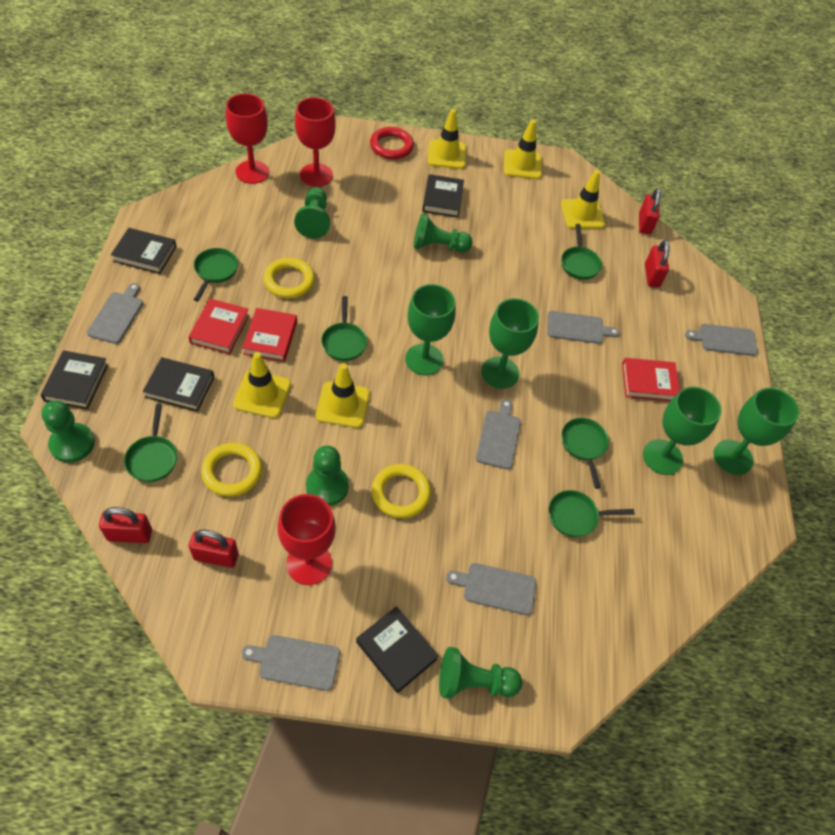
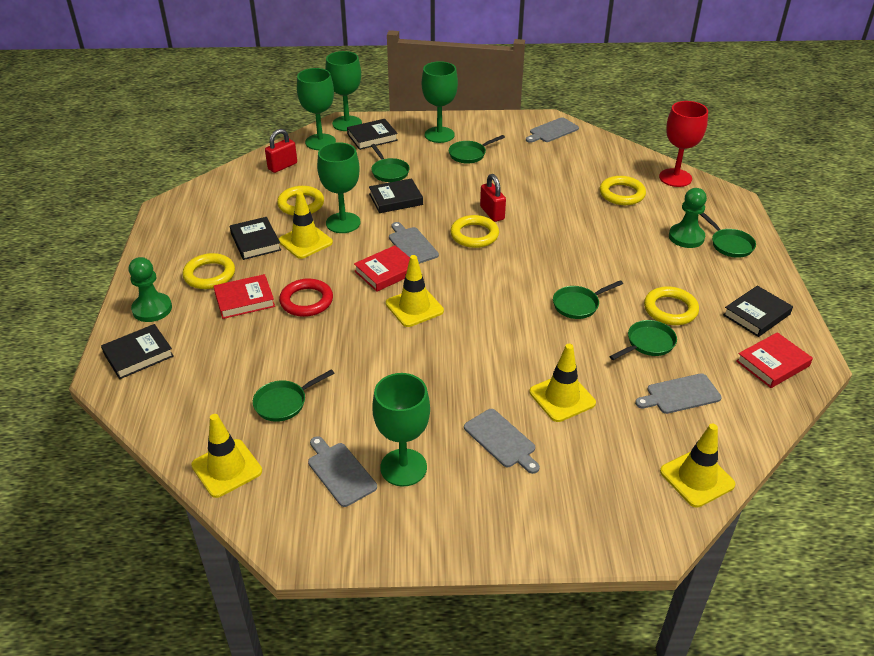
green goblet: [405,284,456,375] [481,298,539,389] [643,387,722,475] [713,387,799,475] = 4 -> [297,68,336,150] [317,142,360,233] [325,51,362,131] [372,373,430,486] [422,61,458,143] = 5
green pawn: [41,400,95,463] [294,187,330,239] [306,446,349,506] [413,213,473,253] [439,647,523,699] = 5 -> [128,257,172,322] [669,188,707,248] = 2
grey cutting board: [87,283,143,344] [241,635,340,691] [446,563,536,615] [476,399,521,469] [547,311,620,344] [685,324,758,356] = 6 -> [308,436,377,507] [389,222,439,264] [464,409,540,474] [526,117,579,143] [635,373,722,414] = 5
red goblet: [226,93,269,184] [278,494,336,585] [295,97,336,187] = 3 -> [659,101,708,187] = 1
red padlock: [99,507,152,543] [189,530,239,568] [639,188,661,234] [645,240,670,287] = 4 -> [265,129,297,173] [480,174,506,222] = 2
yellow ring: [201,442,262,497] [264,258,315,298] [372,464,431,518] = 3 -> [182,253,235,289] [277,186,324,216] [450,215,499,248] [600,176,646,205] [644,287,699,325] = 5

